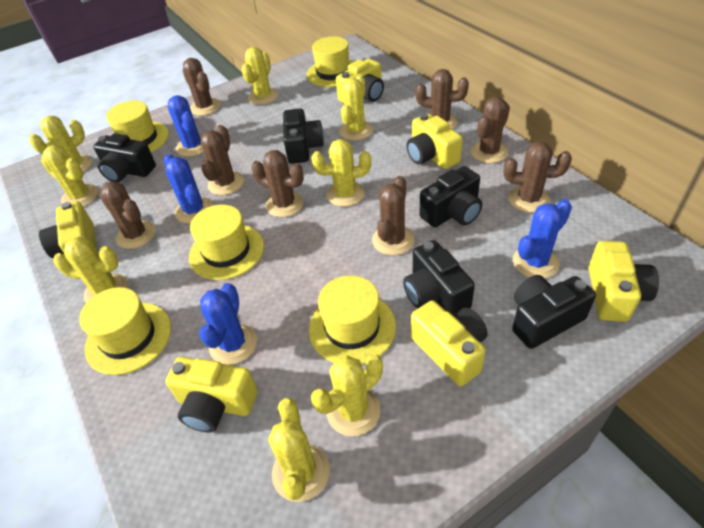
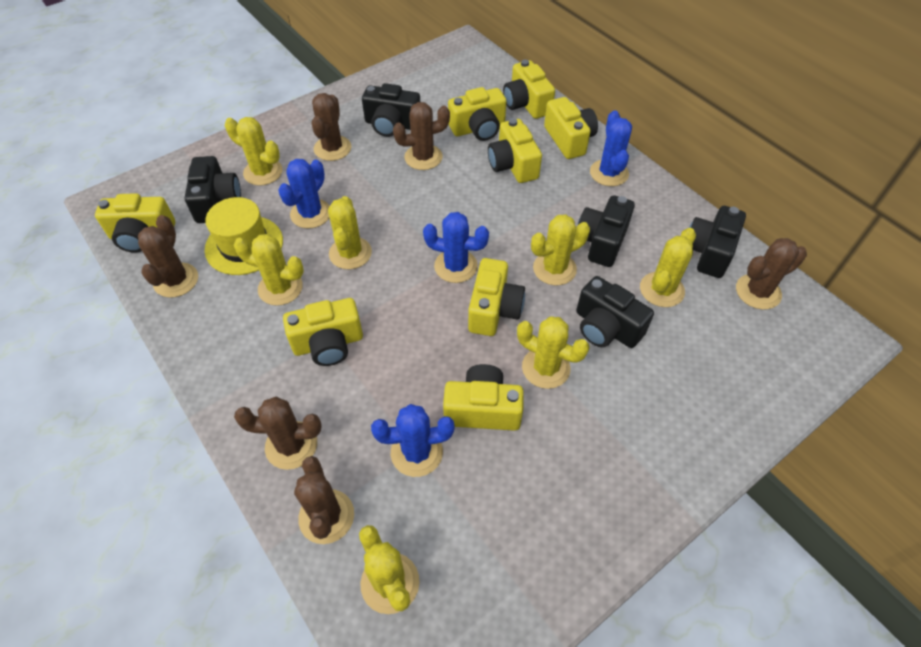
brown cactus: [99,181,156,249] [182,58,220,116] [201,125,244,195] [251,150,304,217] [372,176,415,255] [416,69,469,129] [471,97,510,163] [504,142,572,213] = 8 -> [138,215,198,298] [234,397,322,470] [294,456,354,544] [312,93,352,161] [393,102,450,170] [736,238,807,309] = 6
yellow cactus: [29,116,92,172] [41,145,98,206] [54,237,128,303] [241,47,278,105] [268,398,330,502] [311,139,371,207] [311,354,383,436] [339,75,373,141] = 8 -> [225,117,282,186] [234,234,304,306] [328,196,372,269] [359,525,420,614] [517,316,590,389] [531,214,590,286] [640,228,696,307] = 7
yellow camera: [39,201,97,258] [165,357,258,433] [336,59,384,103] [407,113,463,169] [411,300,488,386] [588,241,659,322] = 6 -> [95,193,175,253] [283,298,363,366] [443,364,524,431] [448,87,507,141] [468,258,525,336] [488,118,542,183] [503,60,555,119] [544,97,598,159] = 8
yellow hat: [79,287,171,375] [106,100,169,152] [189,204,264,280] [307,36,353,87] [309,275,396,364] = 5 -> [205,197,283,275] = 1

